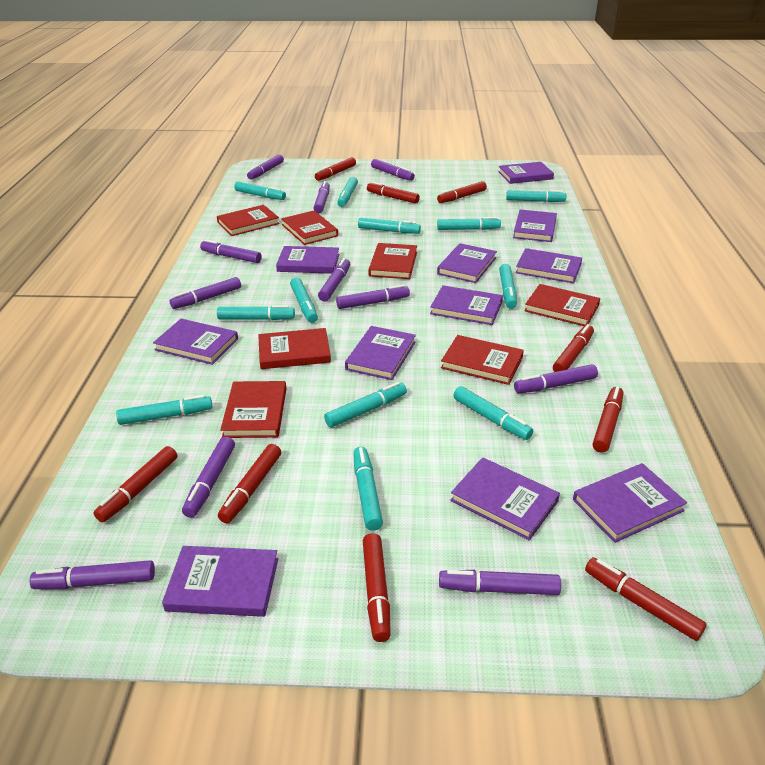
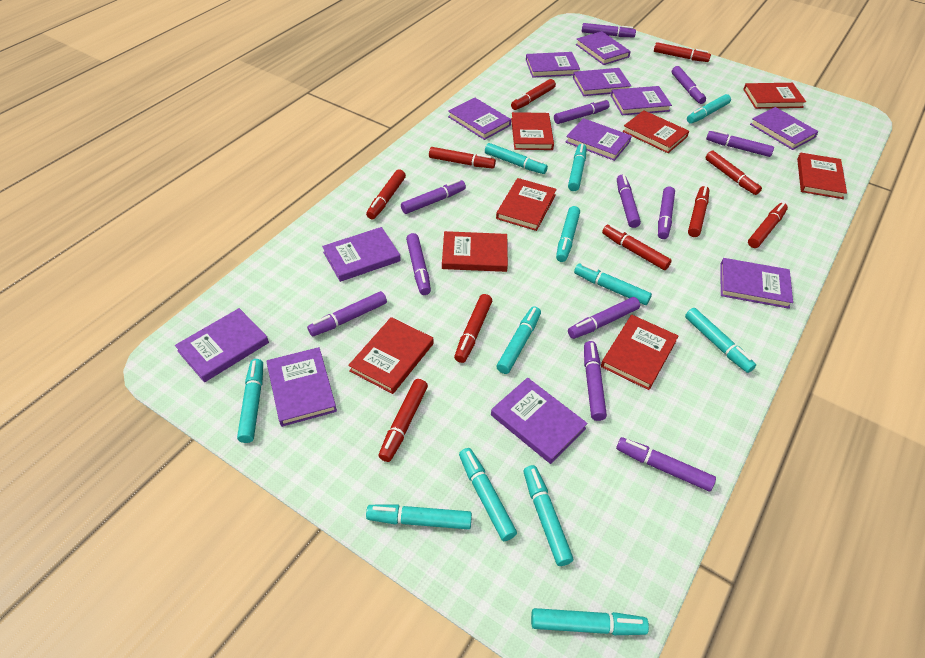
purple book: [153,319,238,365] [162,546,278,617] [276,246,339,274] [345,326,416,380] [430,285,503,325] [437,243,497,283] [450,457,560,540] [498,162,554,184] [513,210,557,242] [515,248,582,283] [573,463,687,543] = 11 -> [175,308,269,382] [267,347,337,427] [322,227,401,282] [448,97,511,140] [491,378,588,464] [526,52,580,78] [566,118,632,161] [573,68,631,96] [576,31,631,65] [611,86,672,115] [720,258,793,309] [750,107,819,150] = 12
purple marker: [30,560,155,589] [170,277,241,309] [182,437,235,518] [200,240,262,263] [247,154,284,180] [313,181,330,213] [318,258,350,301] [336,285,410,309] [371,159,415,181] [439,570,561,595] [514,364,598,393] = 11 -> [307,291,387,336] [401,179,466,214] [406,233,431,295] [554,99,609,124] [568,297,640,339] [582,23,636,37] [584,341,607,421] [616,437,716,492] [617,175,641,228] [658,186,675,239] [672,66,706,104] [706,130,774,157] = 12
red book: [217,205,280,236] [220,381,287,438] [258,328,331,369] [281,211,338,245] [368,243,417,279] [441,335,524,385] [524,284,600,326] = 7 -> [348,317,434,394] [442,231,508,272] [496,178,557,231] [511,112,554,150] [601,315,678,390] [622,110,689,153] [743,83,806,109] [797,153,847,199] = 8
red marker: [93,446,177,523] [218,444,281,523] [315,157,356,181] [363,533,391,642] [367,182,420,204] [437,181,487,203] [553,324,594,372] [585,557,707,641] [593,387,623,453] = 9 -> [366,169,406,219] [379,379,428,462] [429,147,496,169] [454,294,492,363] [511,79,556,110] [602,224,672,270] [654,42,711,62] [688,186,709,237] [706,150,762,195] [748,202,788,248] = 10

